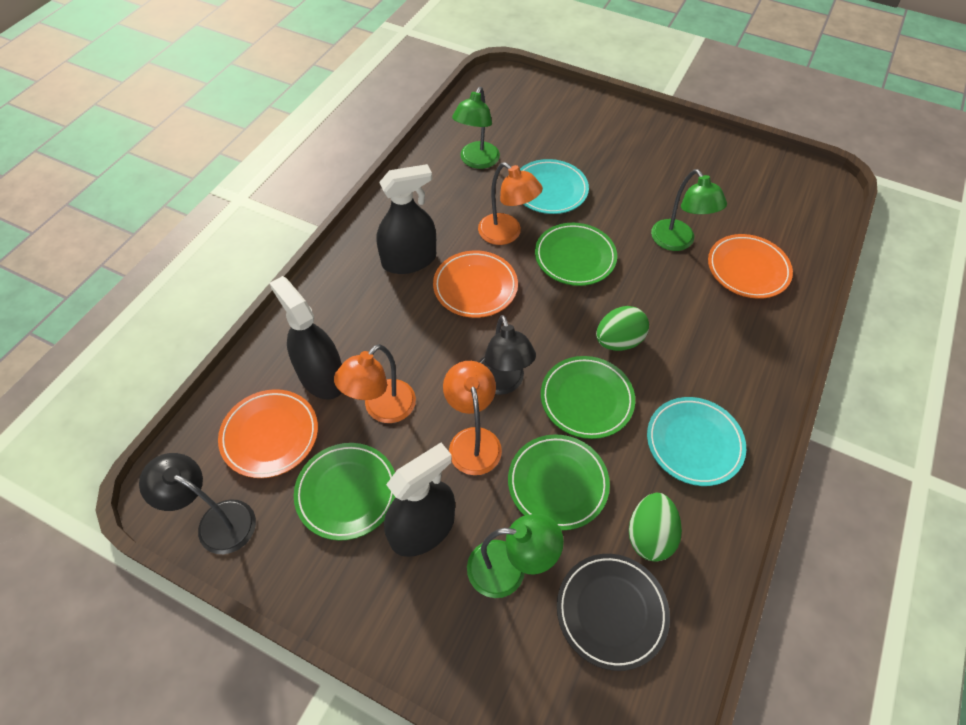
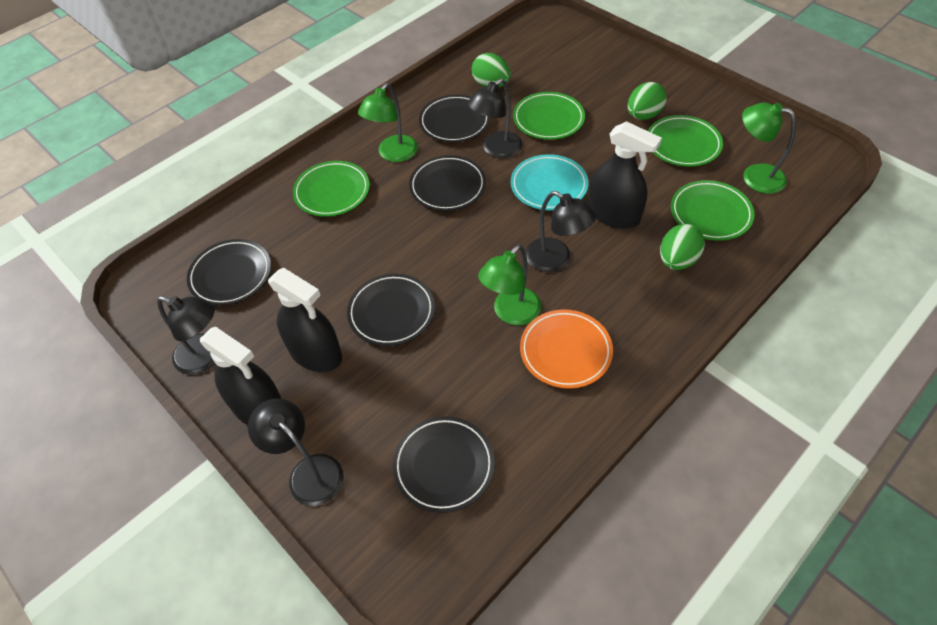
black lamp: [139,453,256,554] [479,315,536,395] = 2 -> [157,296,215,375] [248,399,344,506] [467,78,523,158] [525,191,596,272] = 4
black plate: [557,554,670,671] = 1 -> [187,239,271,306] [347,274,435,346] [393,416,495,513] [409,155,486,211] [419,95,490,142] = 5
green egg: [596,306,649,351] [629,493,682,562] = 2 -> [472,53,511,88] [628,82,667,120] [660,224,705,270] = 3
orange lamp: [334,344,416,423] [443,361,502,475] [478,162,543,245] = 3 -> none = 0
orange plate: [218,389,318,478] [433,250,518,318] [708,234,793,299] = 3 -> [520,309,613,389] = 1
turquoise plate: [520,159,589,214] [647,397,746,486] = 2 -> [511,154,589,211] = 1

